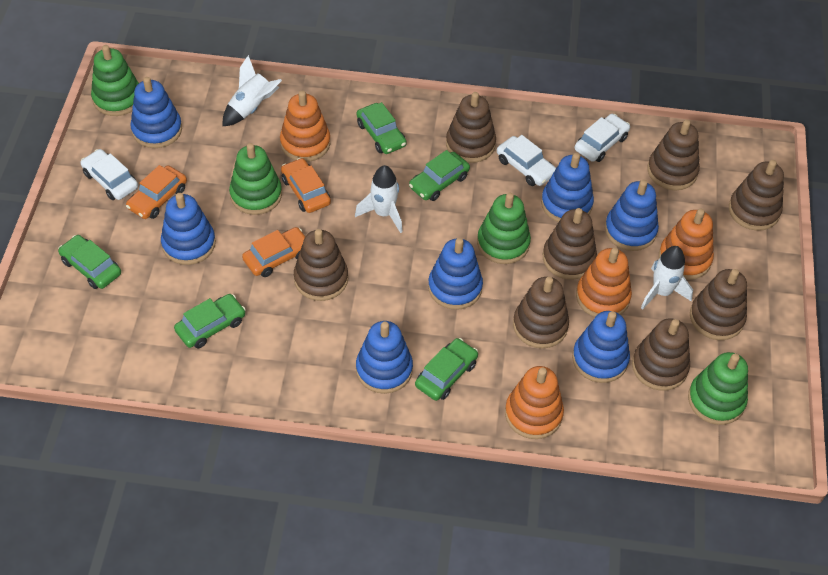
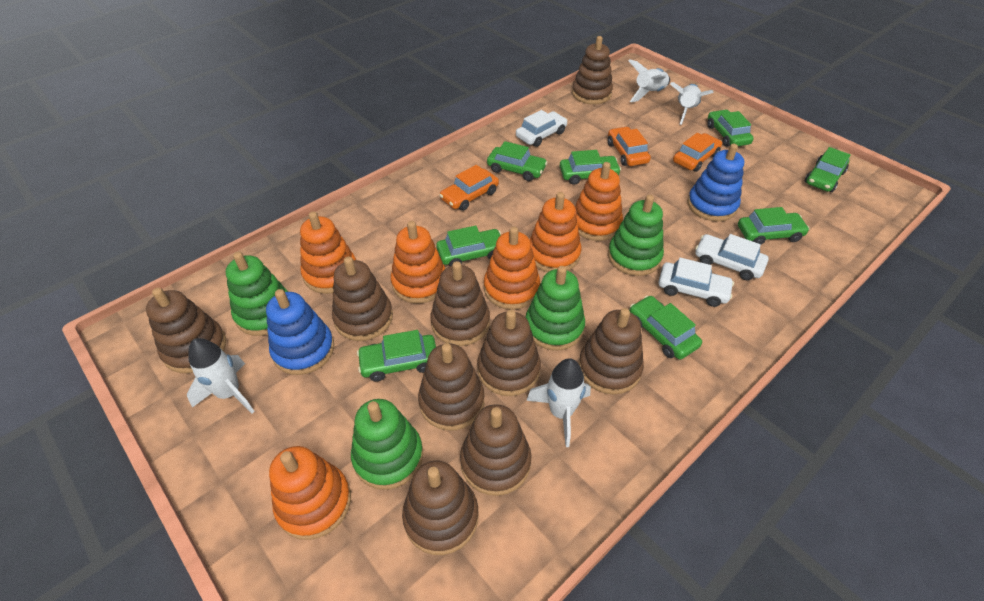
blue stacking toy: [130,77,182,148] [161,193,216,265] [356,321,413,394] [428,238,483,310] [541,153,594,222] [572,311,630,383] [605,180,659,251] = 7 -> [266,289,334,375] [687,144,744,221] = 2
brown stacking toy: [294,229,348,301] [446,92,496,163] [513,277,569,349] [543,208,597,280] [632,318,690,391] [647,120,700,190] [690,269,747,340] [729,160,784,231] = 8 -> [146,288,226,373] [332,257,393,341] [402,461,479,555] [418,343,484,431] [430,261,490,346] [460,404,531,496] [477,310,541,396] [572,36,613,104] [579,308,644,394] = 9
green car: [58,235,121,289] [174,294,246,348] [357,102,407,154] [409,150,470,201] [415,338,478,401] = 5 -> [357,330,436,382] [436,226,501,266] [487,141,547,181] [560,150,621,185] [629,295,702,360] [707,110,754,147] [738,207,810,244] [805,147,851,192] = 8
orange stacking toy: [280,91,330,162] [505,366,564,439] [576,247,632,317] [659,209,714,280] = 4 -> [269,446,351,540] [300,211,356,294] [391,221,446,303] [484,227,540,310] [529,192,581,272] [575,162,623,241] = 6
white rocket: [223,55,282,126] [355,165,403,233] [641,246,693,310] = 3 -> [187,338,255,413] [526,358,591,447] [628,59,670,102] [670,82,714,125] = 4

